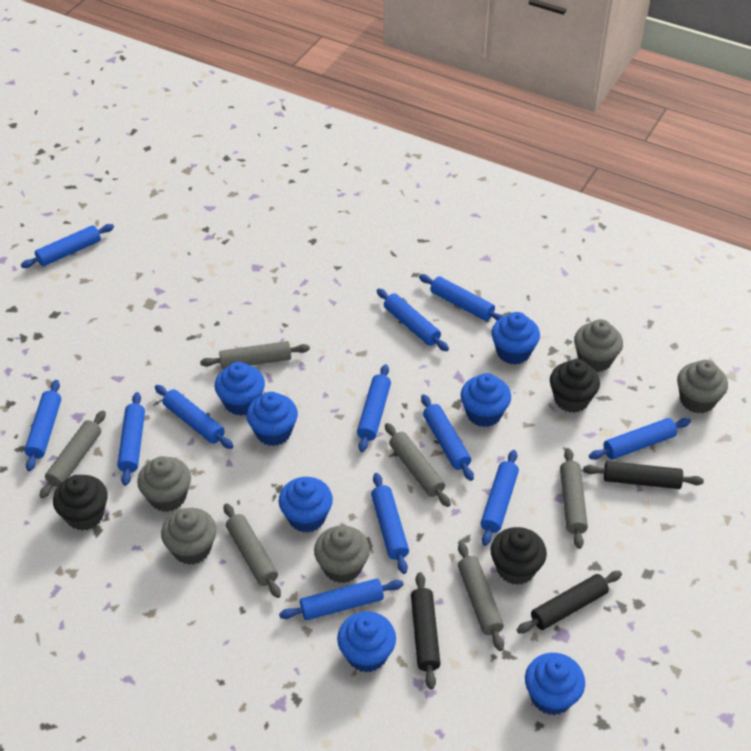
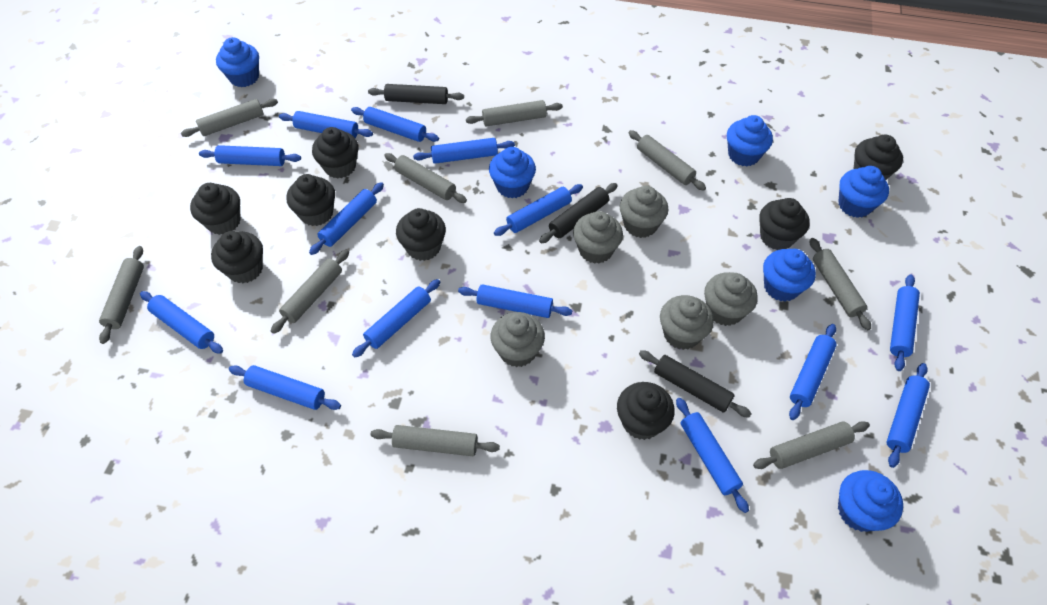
black cupcake: [53,475,108,531] [491,527,547,585] [550,359,600,413] = 3 -> [190,183,241,235] [211,231,263,283] [286,174,335,226] [312,127,359,179] [396,208,446,261] [617,382,675,440] [759,198,810,250] [854,135,903,180] = 8
blue cupcake: [215,362,265,416] [246,392,298,446] [279,477,333,532] [337,611,396,672] [461,373,511,427] [491,312,540,365] [525,653,585,715] = 7 -> [216,37,259,87] [489,147,536,198] [727,115,773,167] [763,249,816,302] [838,166,889,218] [838,470,903,532] = 6
blue rolling pin: [21,224,114,268] [24,380,61,471] [117,392,145,486] [155,385,233,449] [279,578,404,620] [357,364,391,452] [371,473,409,574] [377,288,449,351] [419,274,505,321] [421,394,474,481] [481,450,519,546] [589,418,691,460] = 12 -> [140,291,223,354] [199,145,301,166] [229,365,341,410] [279,111,373,138] [309,182,384,255] [351,107,439,142] [352,279,440,357] [413,138,515,164] [458,284,572,318] [494,184,583,236] [676,398,749,513] [789,324,836,420] [887,363,930,468] [890,274,920,371] = 14
grey rolling pin: [39,411,106,499] [200,341,310,369] [224,503,281,598] [385,423,451,507] [458,542,504,651] [560,448,588,549] = 6 -> [99,246,144,344] [181,99,278,137] [271,250,349,334] [370,425,500,456] [384,153,467,203] [466,100,563,126] [629,130,706,191] [753,421,870,469] [810,238,871,330] = 9

